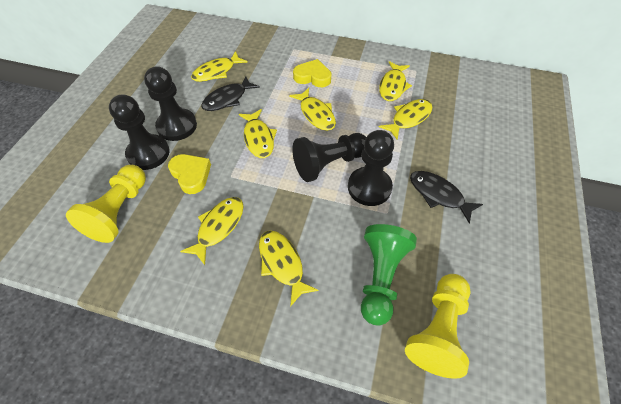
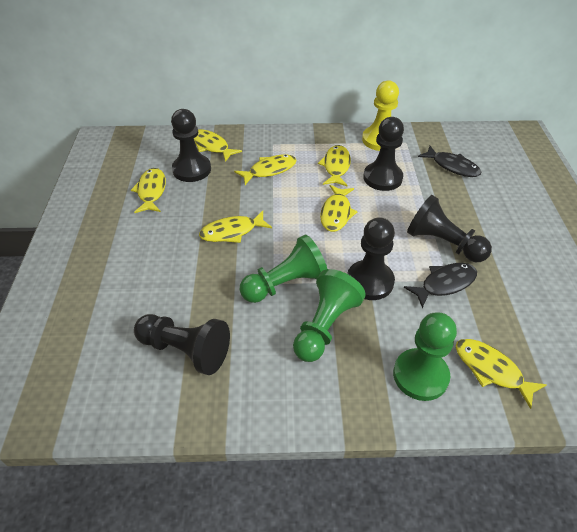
black pawn: [109,94,170,170] [144,66,197,141] [292,133,366,182] [348,130,394,206] = 4 -> [134,314,230,375] [171,109,211,182] [347,217,395,300] [363,117,404,191] [407,195,492,262] = 5
green pawn: [361,224,417,326] = 1 -> [240,235,327,303] [293,269,366,362] [393,312,457,401] = 3
yellow heart: [168,154,211,194] [293,59,331,87] = 2 -> none = 0
yellow pawn: [66,165,146,243] [405,274,471,379] = 2 -> [362,80,399,151] = 1

